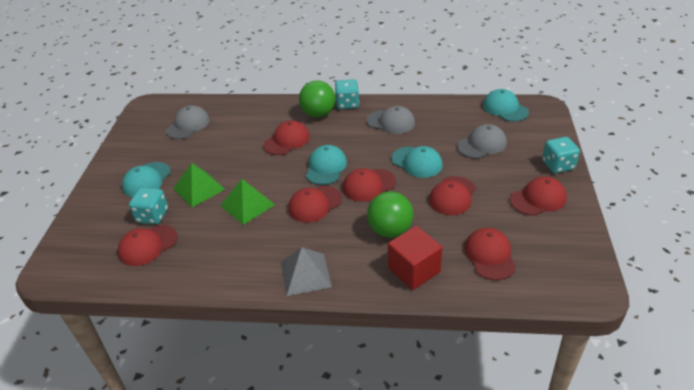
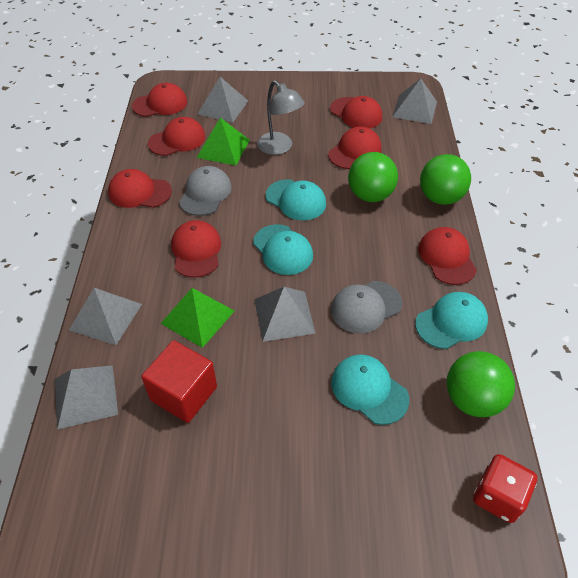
green ball: [299,80,335,117] [367,191,414,238] = 2 -> [348,152,398,202] [420,154,471,205] [447,351,515,417] = 3
grey cap: [166,105,210,139] [366,106,415,134] [457,124,507,159] = 3 -> [179,166,232,216] [331,281,402,334] = 2
grey lamp: none = 0 -> [257,80,305,155] = 1
grey pyramid: [281,247,332,296] = 1 -> [55,365,118,430] [69,288,142,345] [198,77,248,123] [254,287,316,342] [392,78,437,124] = 5
red dice: none = 0 -> [473,454,537,523] = 1
turquoise dice: [129,188,168,224] [335,79,359,109] [542,137,580,173] = 3 -> none = 0

